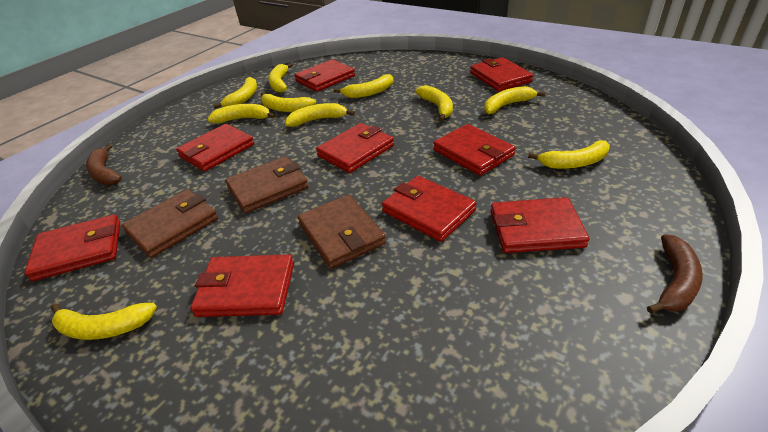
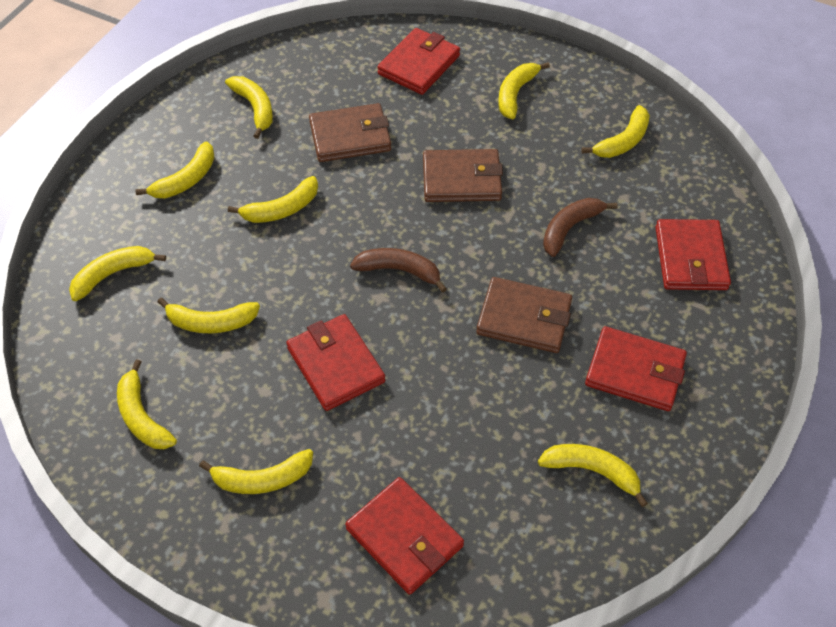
red wallet: [24,214,120,281] [176,124,254,172] [190,254,294,317] [294,59,355,92] [316,123,394,173] [382,176,477,242] [433,124,516,176] [470,57,533,91] [491,197,589,253] = 9 -> [286,314,385,411] [345,477,464,595] [377,28,460,95] [585,326,687,411] [655,219,731,290] = 5

